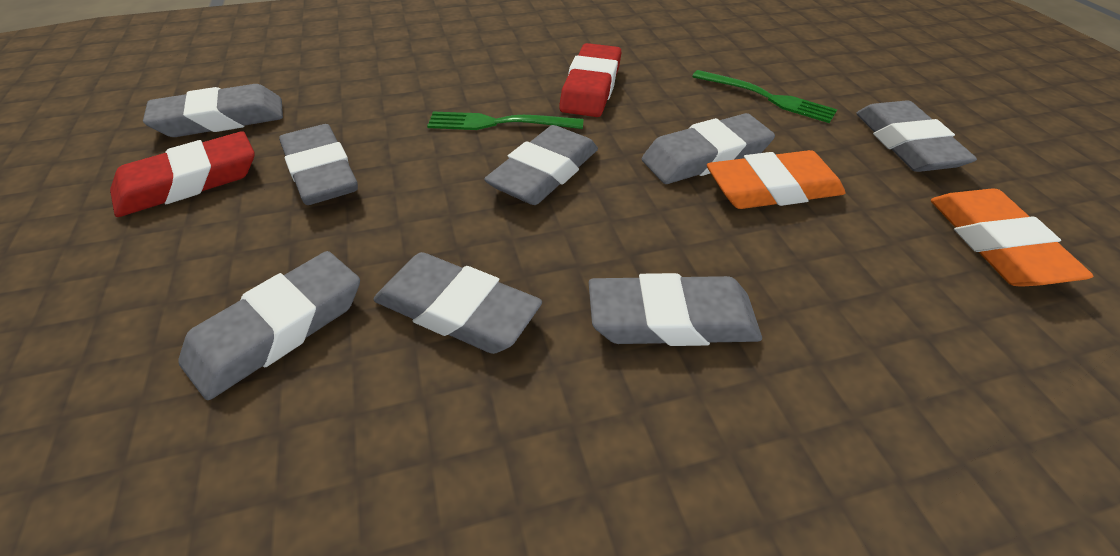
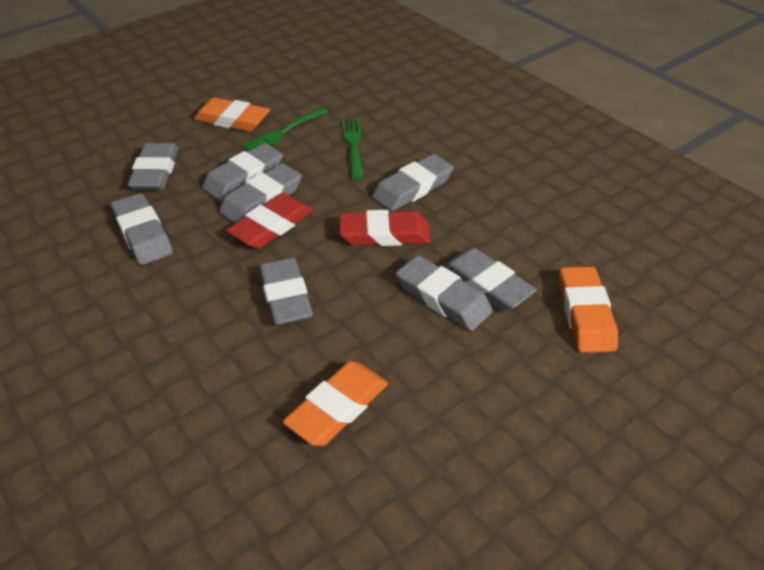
orange eraser: [707,150,845,209] [931,188,1093,287] = 2 -> [193,97,270,132] [283,361,388,446] [559,266,618,353] = 3

